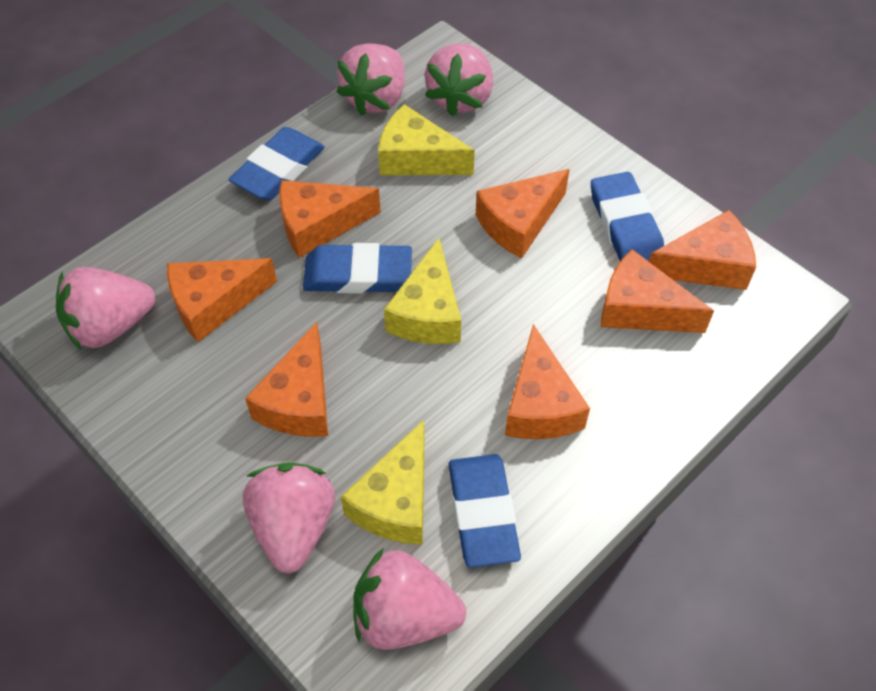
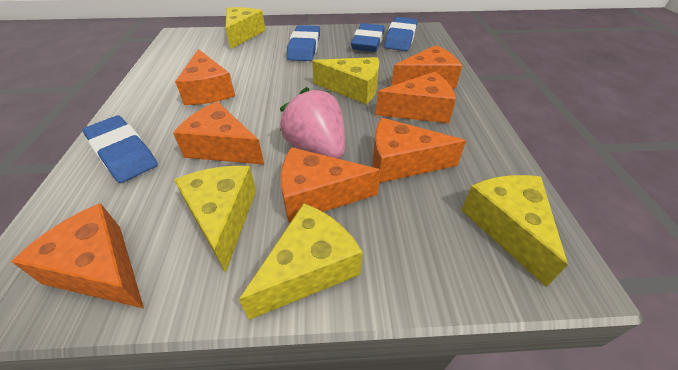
pink strawberry: [56,267,155,350] [243,462,335,574] [336,43,405,115] [353,548,466,650] [425,44,493,117] = 5 -> [280,87,345,159] = 1
yellow cheese: [341,420,424,545] [378,104,475,175] [384,238,461,344] = 3 -> [174,166,256,273] [226,7,266,49] [239,203,363,320] [312,57,379,105] [462,175,568,287] = 5

